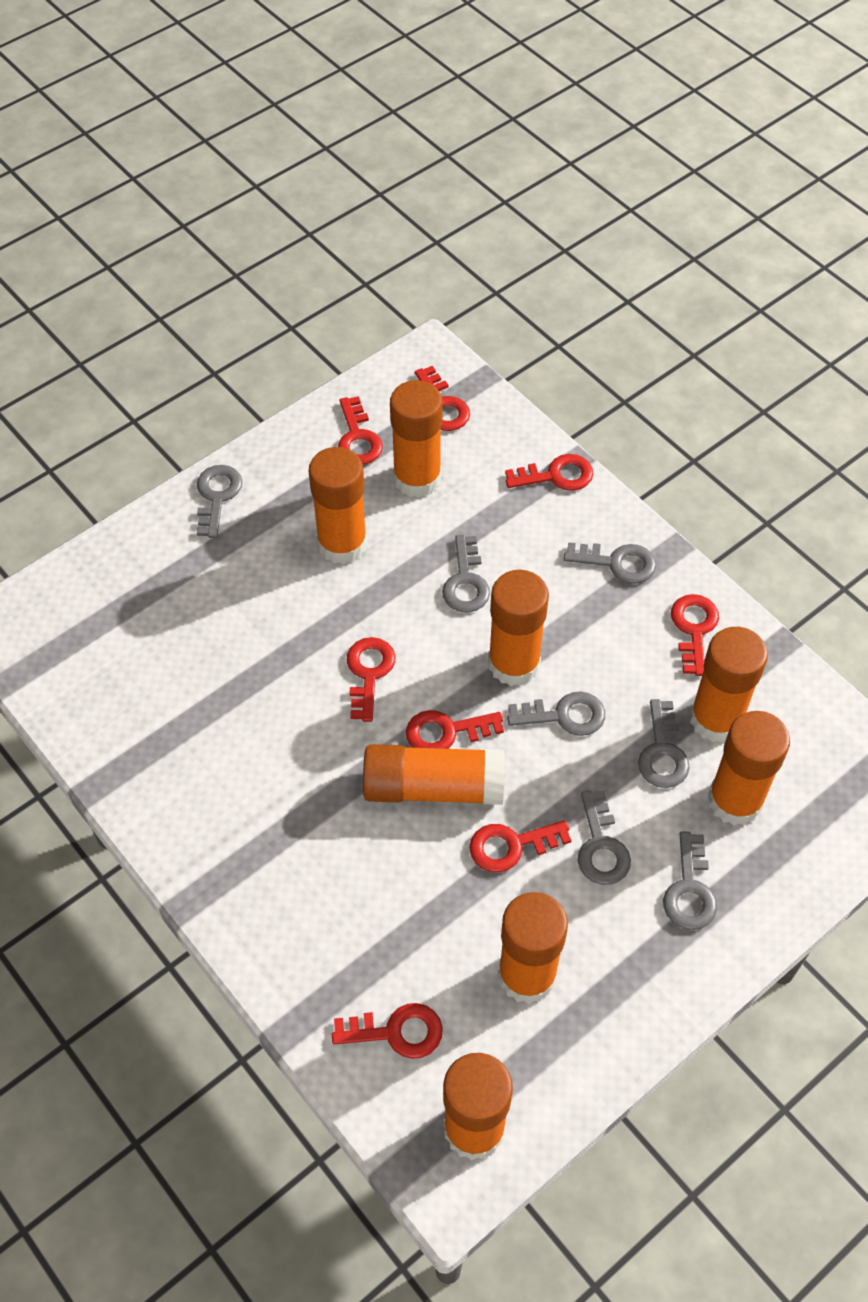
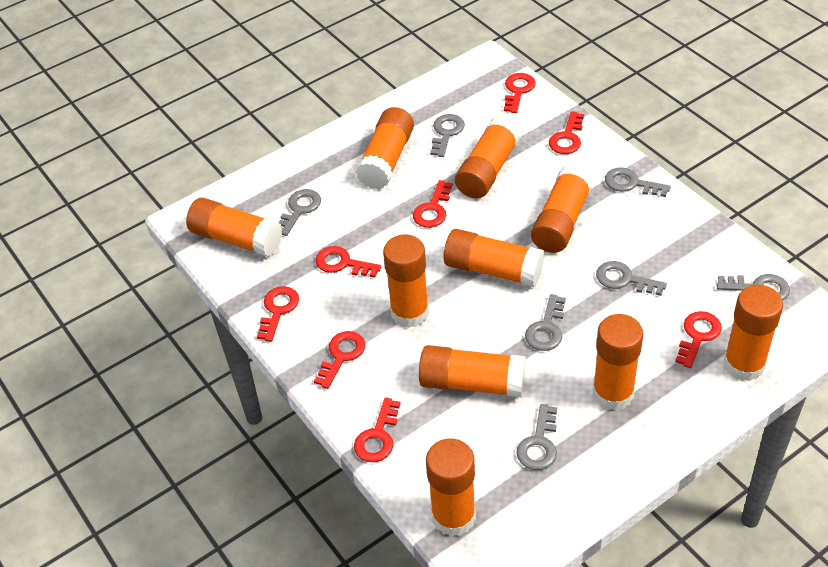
orange glue stick: [309,447,367,564] [363,744,505,805] [390,380,443,498] [443,1053,513,1160] [488,570,549,686] [498,892,568,1004] [690,627,768,743] [708,711,790,826] = 8 -> [186,198,282,257] [355,107,414,189] [383,234,429,328] [419,345,526,397] [426,438,476,537] [443,229,544,287] [455,117,520,198] [531,165,593,253] [593,314,643,411] [723,285,783,382] = 10

